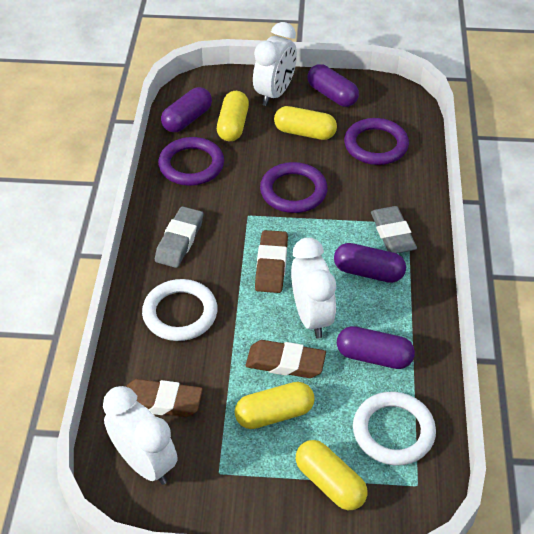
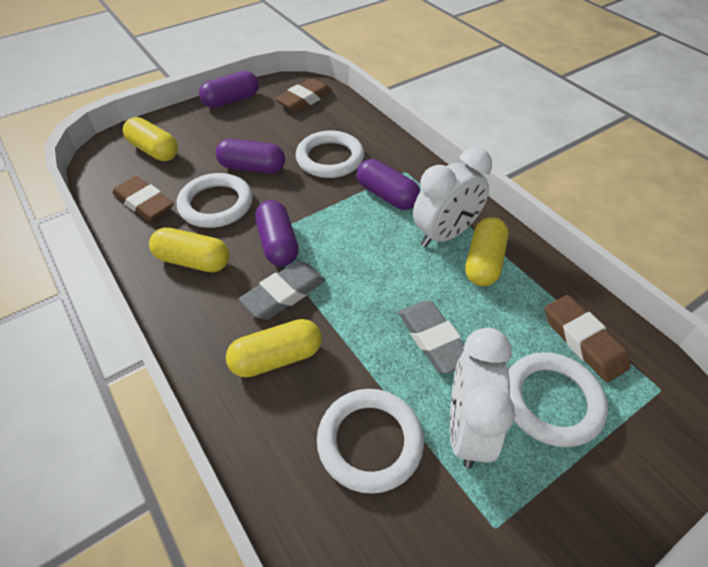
purple ring: [158,137,224,186] [260,162,328,213] [344,118,409,165] = 3 -> none = 0
white clock: [103,386,177,485] [253,22,297,106] [291,237,336,338] = 3 -> [413,147,492,247] [450,327,515,469] = 2
white ring: [142,279,218,341] [353,392,436,465] = 2 -> [177,173,253,228] [296,131,364,178] [317,389,424,494] [508,352,608,447] = 4

